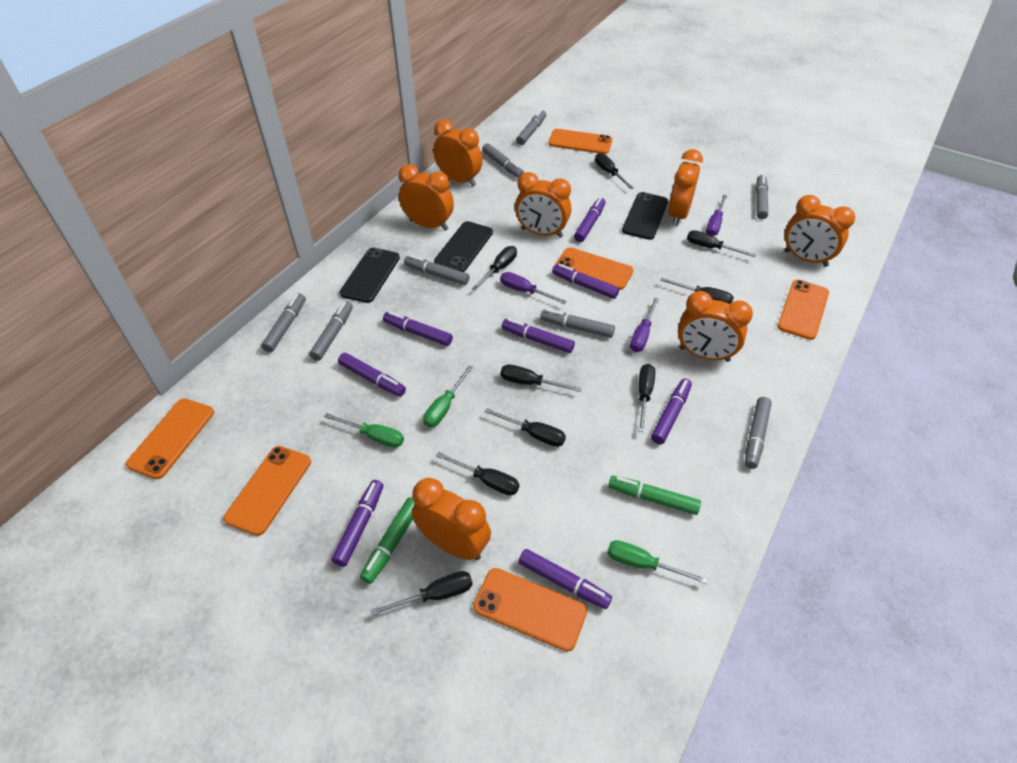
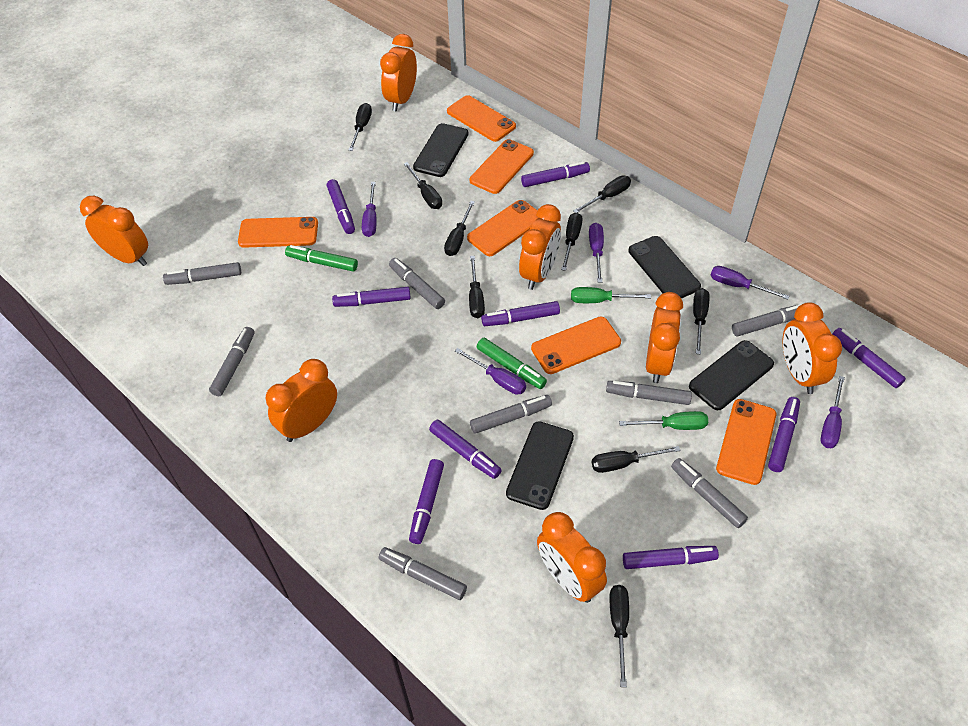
black phone: [340,247,400,303] [434,221,493,272] [622,192,668,240] = 3 -> [413,123,469,177] [506,421,574,510] [629,236,701,299] [689,340,774,411] = 4
green screwdriver: [324,413,404,448] [423,366,473,427] [607,540,708,584] = 3 -> [571,287,651,303] [619,411,708,430] = 2
purple marker: [332,480,383,567] [338,353,406,397] [383,311,453,346] [502,319,575,353] [518,549,612,609] [552,264,619,299] [574,197,606,242] [651,378,692,444] = 8 -> [327,179,355,234] [332,287,411,307] [409,459,444,544] [429,420,502,479] [481,301,560,326] [521,161,590,187] [623,546,719,569] [768,397,800,472] [832,328,906,388] = 9
purple screwdriver: [500,272,567,304] [630,298,659,352] [706,195,727,236] = 3 -> [362,182,377,237] [455,348,526,395] [589,223,604,283] [711,266,789,300] [820,376,845,448] = 5

